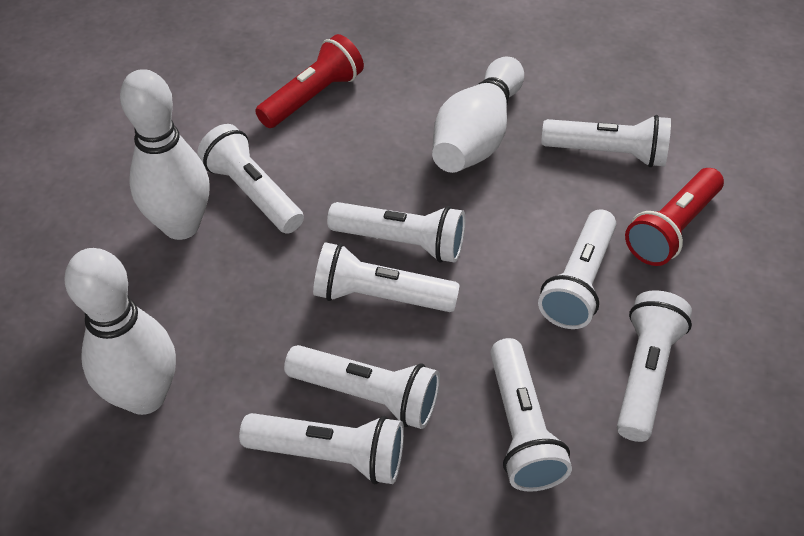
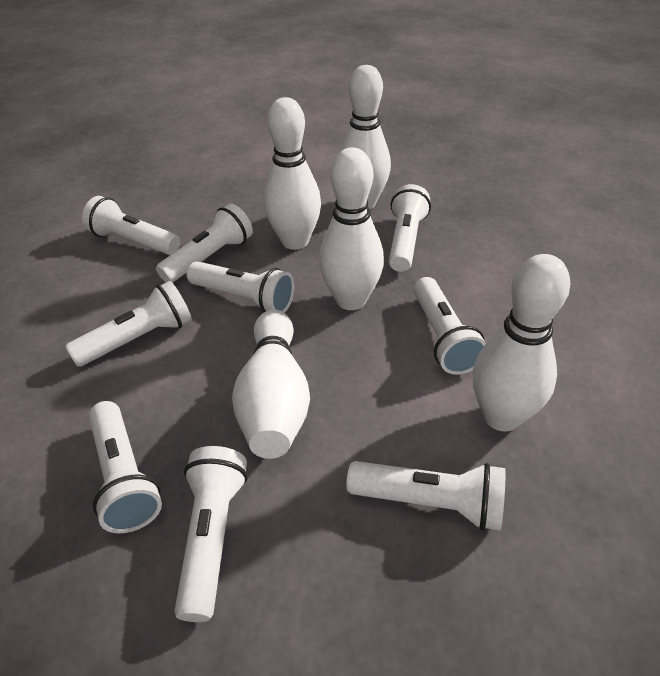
red flashlight: [255,34,364,128] [625,168,724,266] = 2 -> none = 0
white bowling pin: [64,248,176,415] [120,69,210,240] [432,57,524,173] = 3 -> [232,309,310,459] [264,97,321,250] [319,147,384,310] [341,65,391,209] [473,254,570,431] = 5

